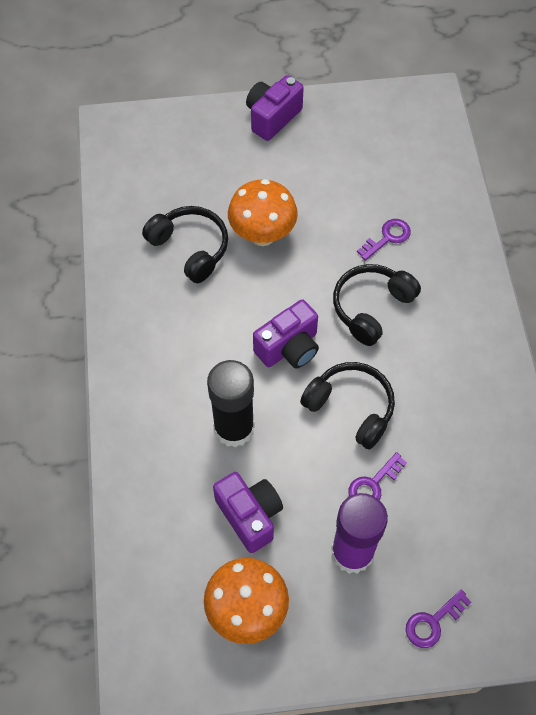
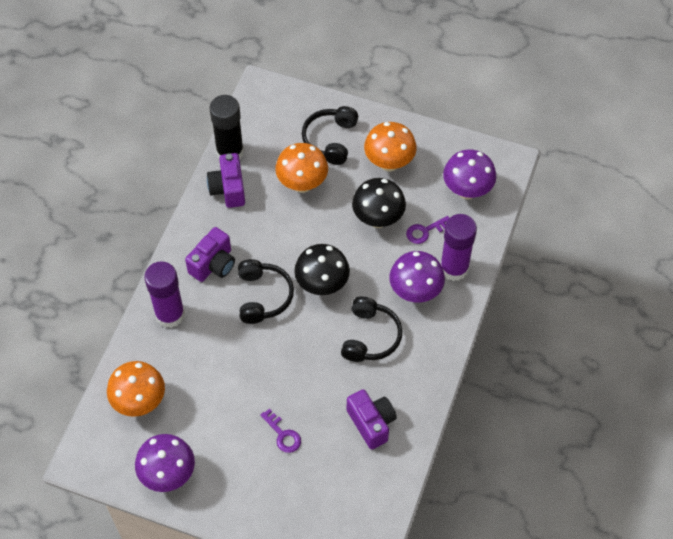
black mushroom: none = 0 -> [294,244,350,295] [352,178,406,228] = 2
orange mushroom: [204,558,289,644] [228,179,298,246] = 2 -> [107,361,165,417] [275,143,328,193] [364,122,417,171] = 3
purple glue stick: [331,493,388,574] = 1 -> [144,261,185,328] [440,214,477,281] = 2
purple key: [349,452,407,500] [357,219,411,261] [406,589,471,648] = 3 -> [260,409,301,453] [406,216,449,244] = 2
purple mushroom: none = 0 -> [135,434,195,492] [389,251,445,303] [443,150,496,200] = 3

